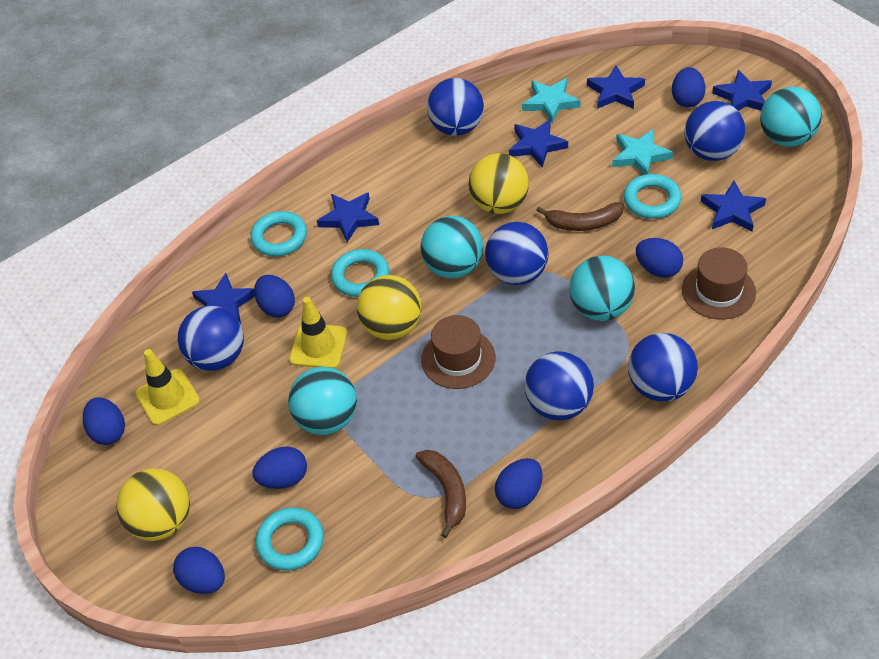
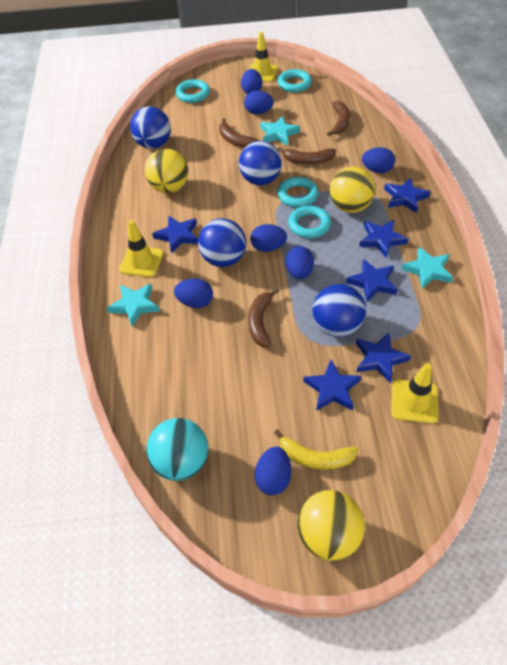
blue ball: [178,306,244,371] [427,78,484,136] [485,222,549,285] [524,351,594,421] [628,333,698,402] [684,101,745,161] = 6 -> [130,106,171,149] [198,218,246,267] [239,141,282,185] [312,284,366,337] = 4
brown banana: [415,450,466,538] [536,202,624,231] = 2 -> [219,118,259,148] [248,288,279,347] [277,147,336,164] [327,101,350,136] = 4
brown hat: [421,315,495,389] [682,247,756,319] = 2 -> none = 0
turquoise ball: [288,367,357,435] [421,216,483,279] [569,256,635,321] [760,87,822,147] = 4 -> [146,418,208,481] = 1
turquoise star: [522,78,581,124] [612,129,673,175] = 2 -> [107,284,160,327] [260,116,300,146] [401,247,453,289] = 3
yellow banana: none = 0 -> [274,429,359,470] = 1
yellow traffic cone: [135,349,200,425] [289,297,348,369] = 2 -> [119,220,164,277] [249,32,278,82] [391,363,439,424] = 3

